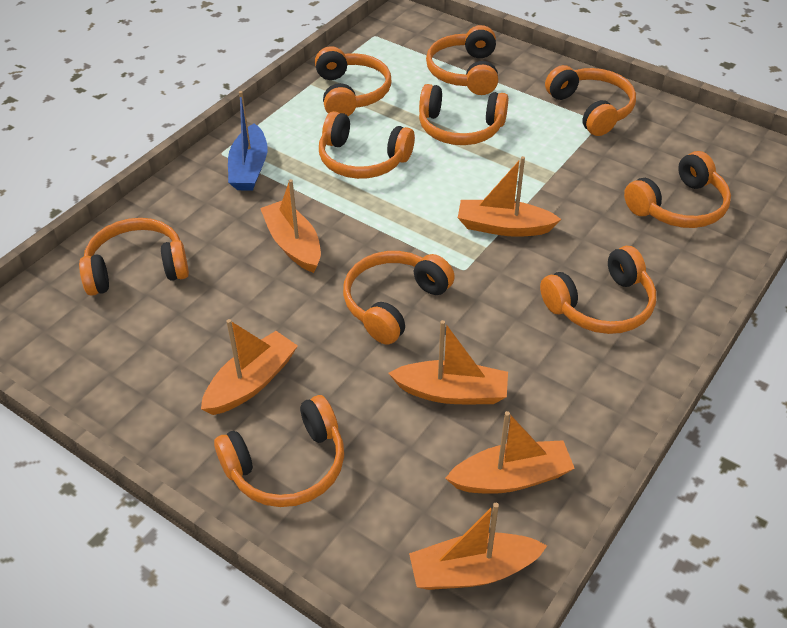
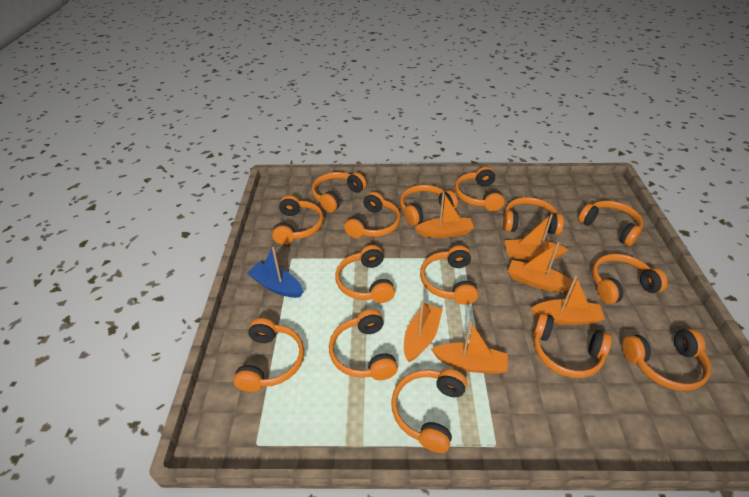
orange headphones: [79,218,189,296] [214,395,344,507] [315,46,392,116] [319,111,415,179] [343,251,455,345] [419,84,508,145] [426,25,498,95] [540,246,656,334] [545,65,636,136] [624,151,731,228] = 10 -> [233,318,304,392] [272,195,324,245] [312,172,366,213] [329,309,398,380] [335,245,395,303] [344,192,401,238] [391,369,467,453] [400,185,458,226] [420,245,478,305] [455,166,505,211] [503,197,564,235] [533,313,612,378] [578,200,643,246] [592,254,668,304] [622,329,711,391] = 15

